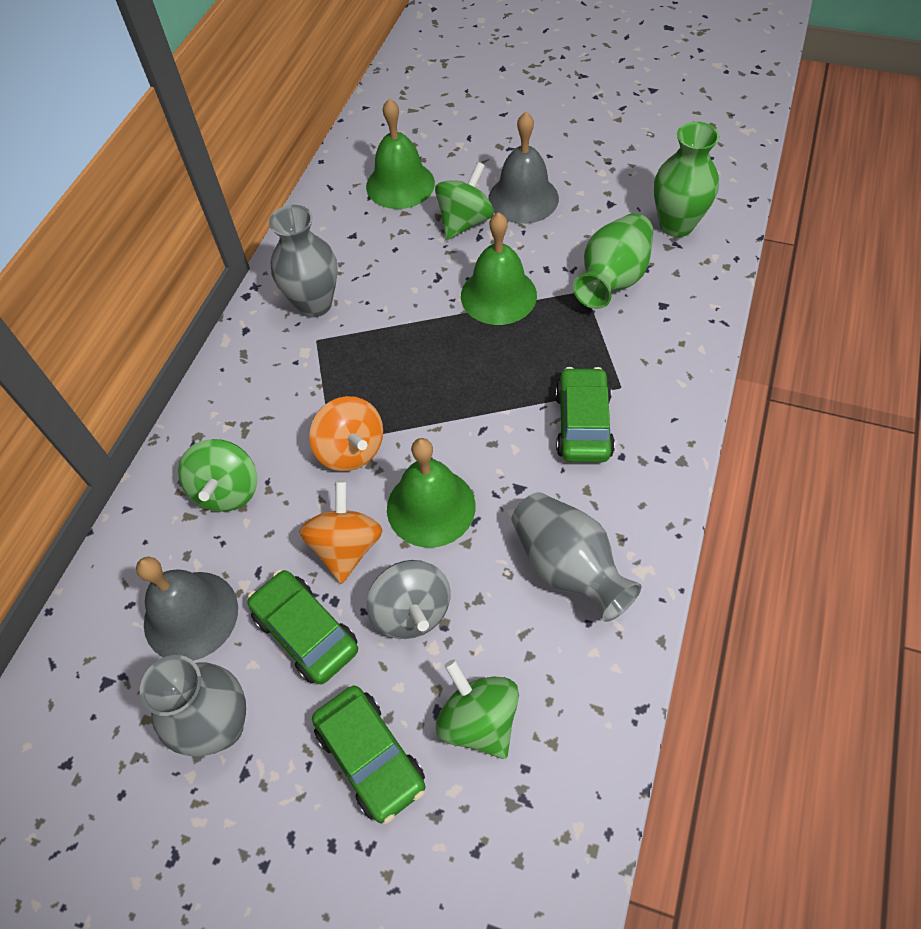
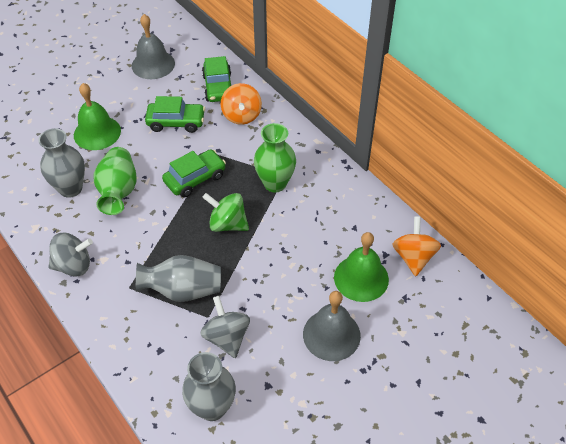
green bell: [366,98,435,209] [387,438,475,548] [461,212,537,325] = 3 -> [74,83,121,150] [334,232,389,302] = 2
green spinning top: [178,439,257,512] [435,162,494,240] [436,660,519,759] = 3 -> [202,193,249,232] = 1
grey spinning top: [367,560,451,639] = 1 -> [48,233,93,277] [200,296,250,358] = 2

